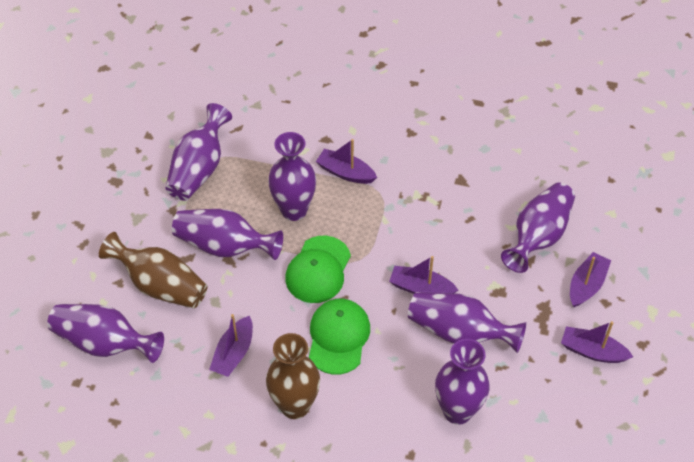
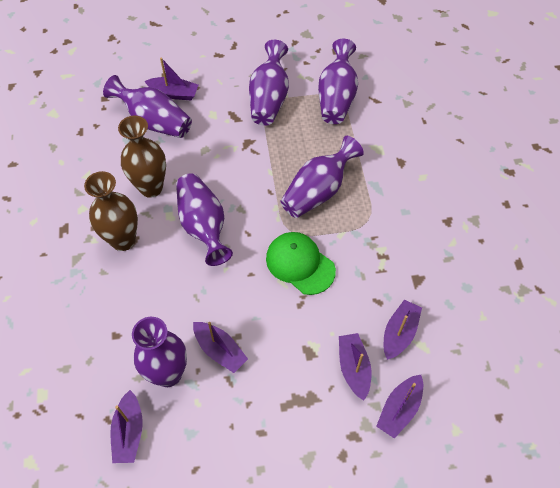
green cap: [285,236,351,303] [309,299,370,375] = 2 -> [266,232,336,295] = 1
purple boat: [209,314,253,377] [316,139,377,184] [389,256,458,294] [561,321,633,363] [570,252,611,307] = 5 -> [110,390,143,463] [144,57,199,100] [193,322,248,373] [339,333,372,401] [376,375,423,439] [384,300,422,360] = 6
purple vase: [47,304,164,363] [165,103,232,201] [172,209,283,260] [268,132,316,221] [408,292,526,353] [435,339,490,425] [501,183,575,273] = 7 -> [103,75,192,138] [132,317,187,387] [176,173,233,266] [249,40,289,126] [280,136,364,218] [318,39,358,124] = 6

